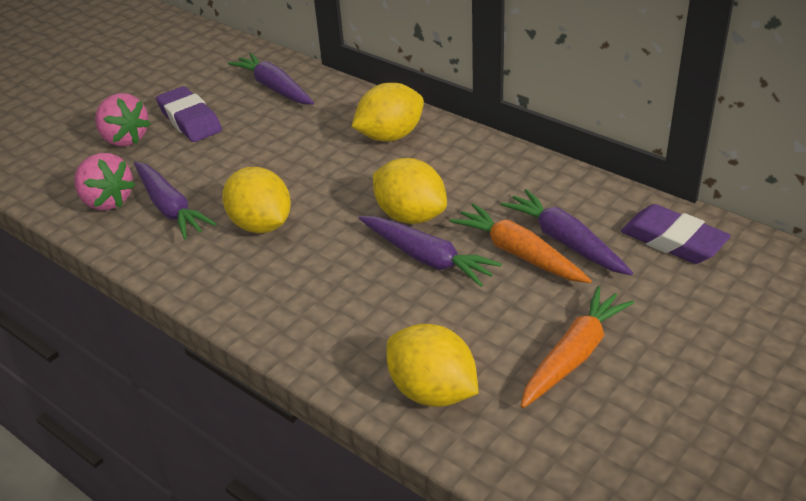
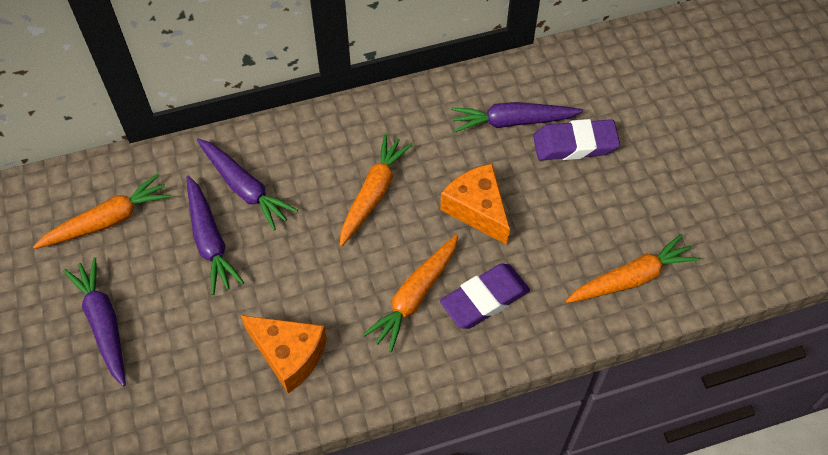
orange carrot: [450,203,592,283] [521,286,634,408] = 2 -> [33,174,171,249] [340,134,413,247] [363,234,458,353] [566,234,700,303] = 4
orange cheese: none = 0 -> [241,315,327,393] [440,164,510,245] = 2
pink strawberry: [74,153,135,210] [95,93,151,146] = 2 -> none = 0
yellow lemon: [222,167,291,233] [351,83,424,142] [373,158,447,224] [386,324,479,407] = 4 -> none = 0

